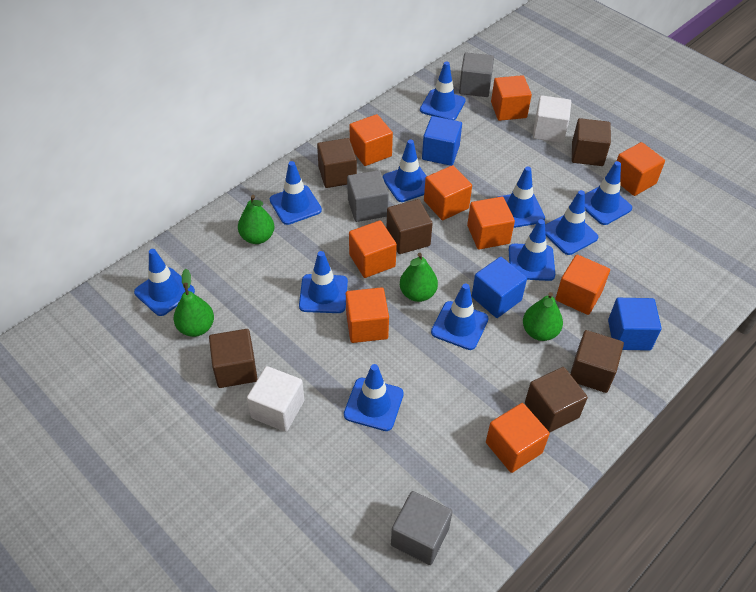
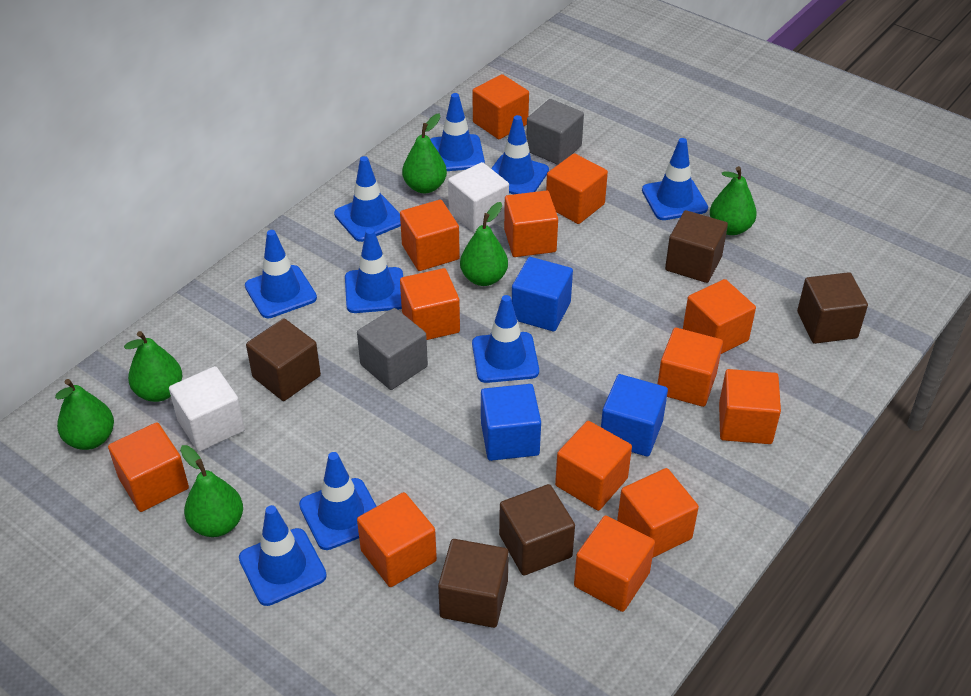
blue traffic cone: [134,249,195,316] [270,161,322,225] [299,251,348,313] [344,364,404,431] [383,140,427,202] [420,62,466,120] [431,283,488,350] [498,166,545,228] [509,219,555,281] [545,190,598,255] [585,161,632,225] = 11 -> [239,505,327,606] [245,230,317,318] [299,452,377,550] [334,156,401,242] [345,228,403,313] [430,93,485,171] [472,295,539,383] [491,115,549,194] [642,138,708,220] = 9
brown cube: [209,329,258,388] [317,138,357,188] [386,199,433,254] [525,367,588,433] [570,330,624,393] [572,118,611,166] = 6 -> [246,318,321,401] [438,539,509,628] [499,484,575,576] [665,210,728,283] [797,272,868,344] = 5
green pear: [173,269,214,337] [238,195,275,244] [400,253,438,302] [523,292,563,341] = 4 -> [55,379,114,450] [124,331,182,402] [180,445,243,537] [402,114,447,193] [460,202,508,286] [710,166,757,235] = 6
grey cube: [347,170,389,222] [391,491,453,565] [459,52,494,97] = 3 -> [357,308,428,390] [526,99,584,165] = 2
orange cube: [346,287,389,343] [349,114,393,166] [349,220,397,278] [424,165,472,220] [467,197,515,250] [486,403,550,473] [491,75,532,121] [555,255,610,315] [617,142,665,196] = 9 -> [108,422,189,512] [357,492,437,587] [400,200,460,271] [400,268,460,340] [472,74,529,139] [504,191,558,257] [546,153,608,224] [555,421,632,511] [574,515,655,612] [617,468,699,558] [658,328,723,407] [683,279,756,354] [719,369,781,444] = 13

